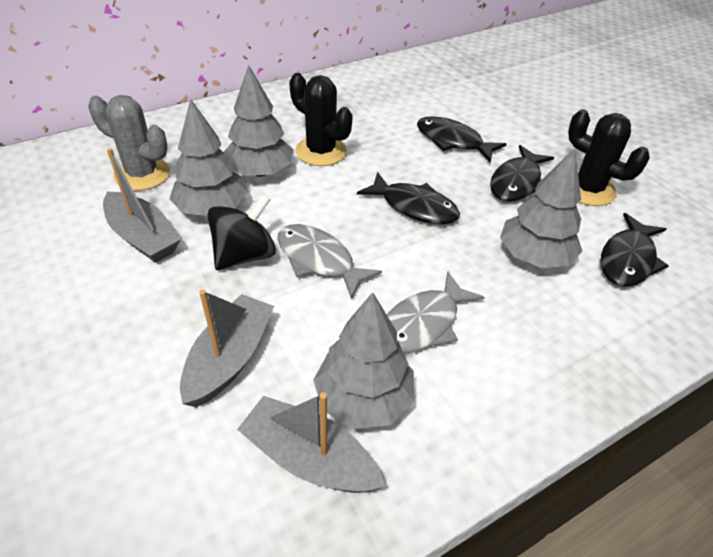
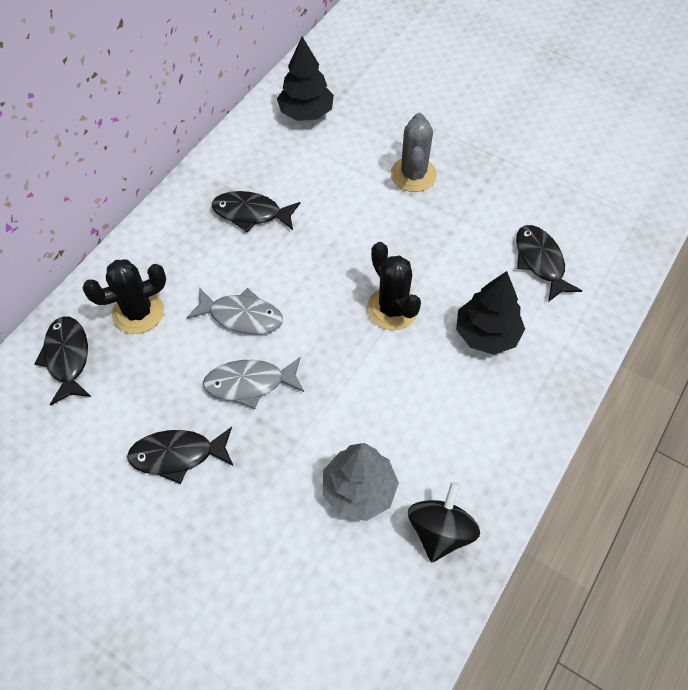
black tree: none = 0 -> [277,37,334,121] [456,271,525,355] = 2
grey boat: [103,148,181,263] [180,290,274,407] [237,392,385,493] = 3 -> none = 0
grey tree: [169,99,248,216] [224,65,293,177] [313,292,415,429] [500,148,582,268] = 4 -> [323,443,399,521] = 1

